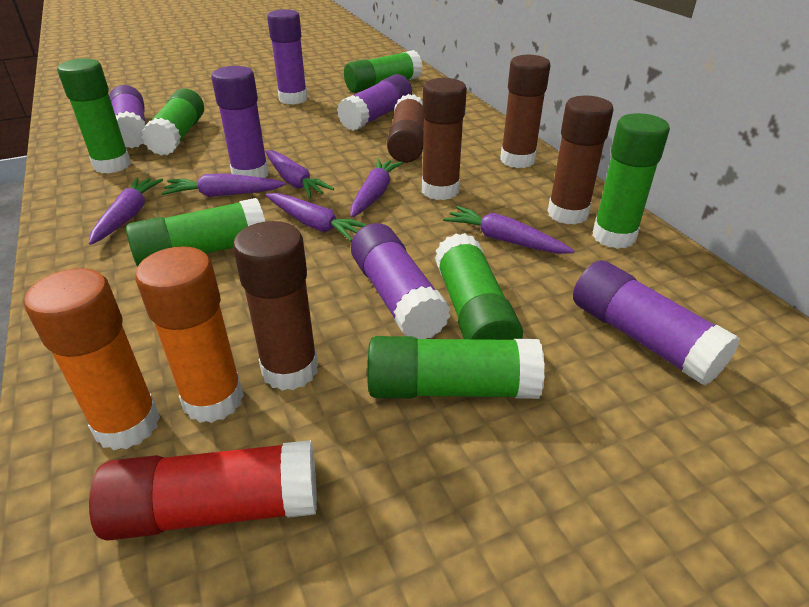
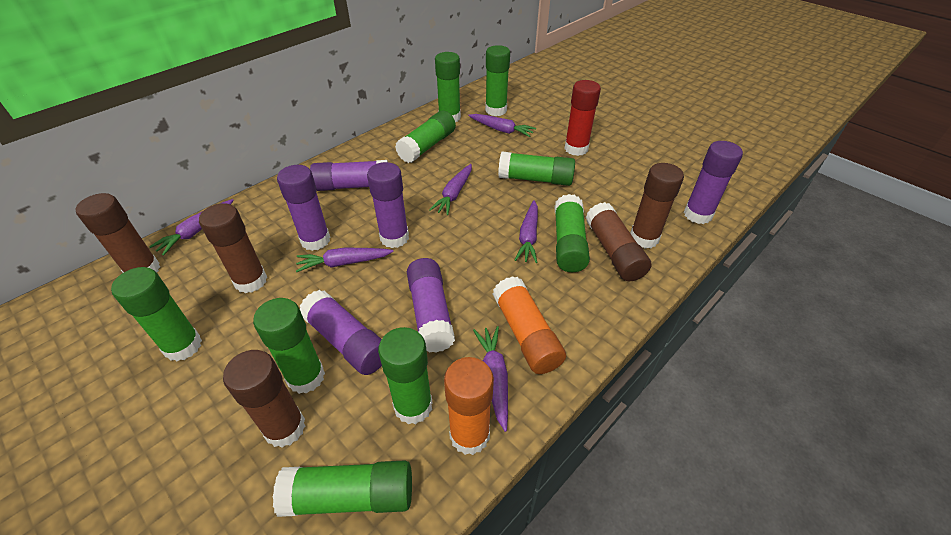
green glue stick: [57,58,131,174] [126,198,265,267] [141,89,204,156] [344,50,422,93] [367,336,545,399] [435,233,523,340] [592,113,670,249] = 7 -> [111,267,202,361] [253,298,325,394] [273,460,412,517] [378,327,433,424] [395,111,456,163] [435,52,461,122] [485,45,510,116] [498,152,575,186] [554,194,590,272] = 9

